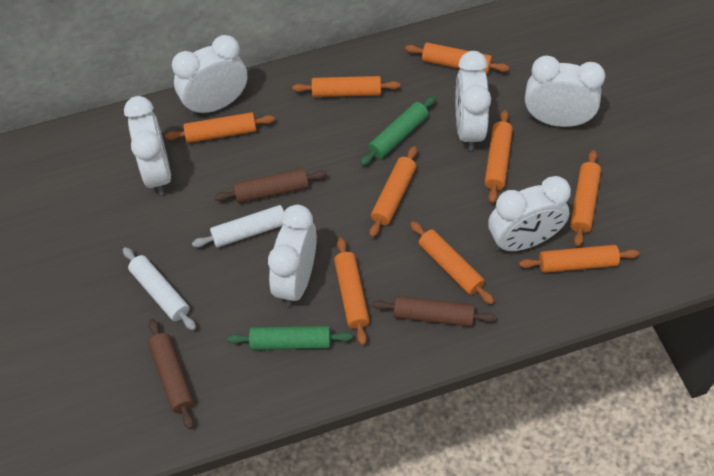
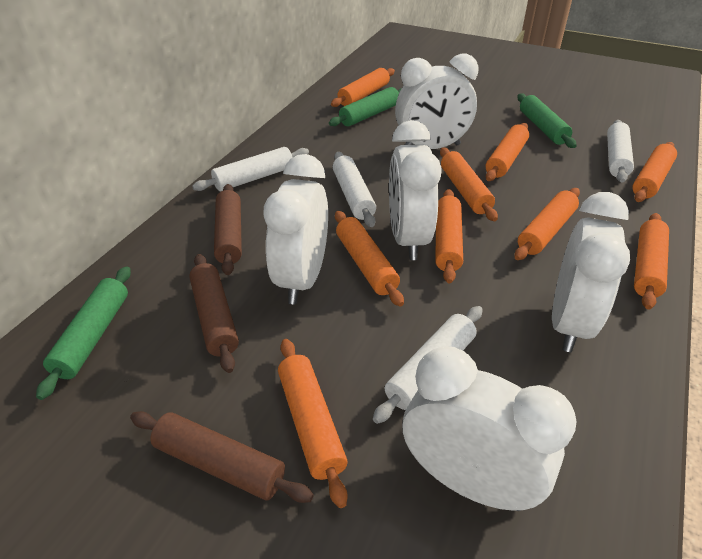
green rolling pin: [227,326,353,350] [360,96,436,166] = 2 -> [36,266,131,400] [329,87,402,126] [517,93,577,148] = 3
white clock: [124,96,171,195] [172,35,248,116] [268,205,317,307] [455,51,491,151] [488,176,571,252] [525,56,605,127] = 6 -> [264,154,328,304] [389,120,441,260] [395,54,479,149] [402,346,576,511] [552,192,630,352] = 5
white rolling pin: [123,247,196,330] [192,205,284,248] = 2 -> [192,147,309,191] [333,152,376,227] [373,306,483,424] [607,120,634,183] = 4

